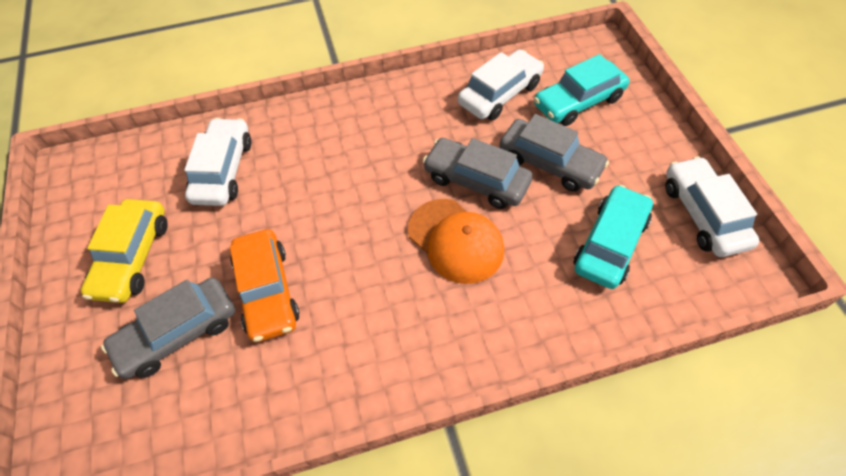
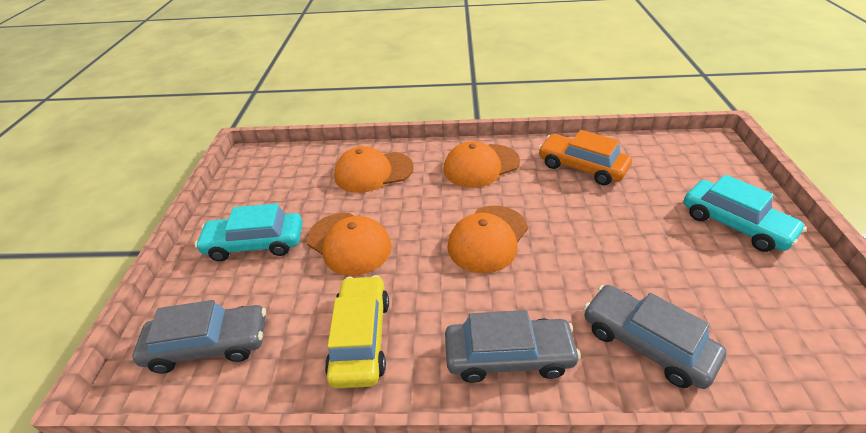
orange cap: [408,199,504,284] = 1 -> [307,213,392,276] [334,146,414,193] [443,141,520,188] [447,205,528,273] = 4
white car: [184,118,251,206] [458,49,544,120] [665,156,760,257] = 3 -> none = 0

